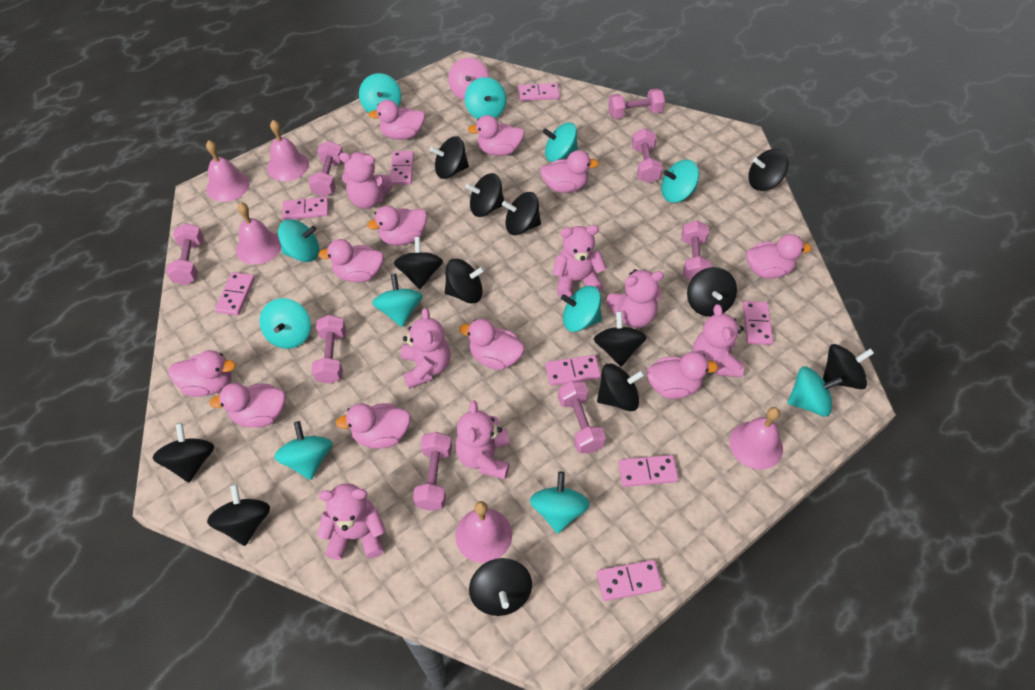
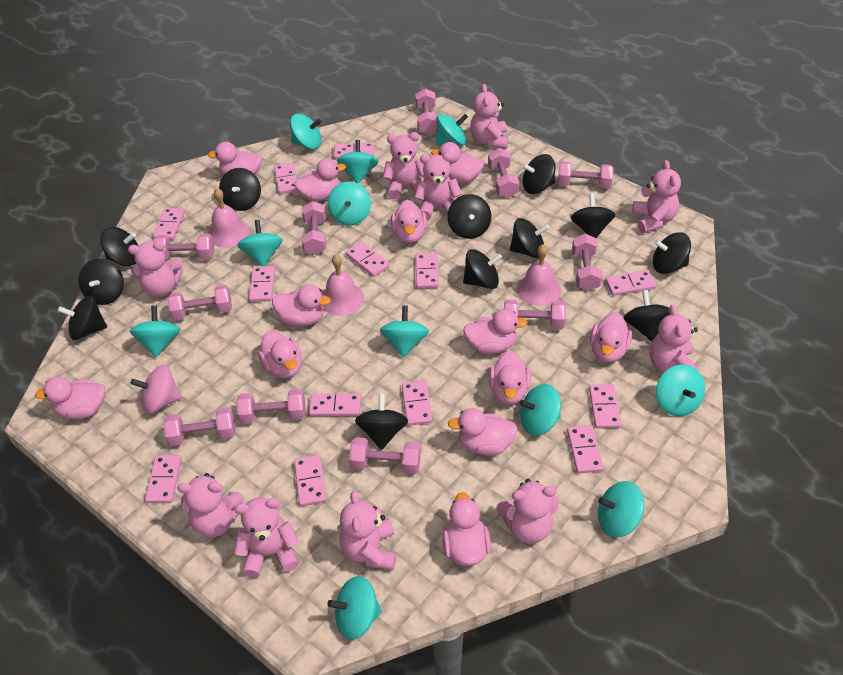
black spinning top: [153,423,214,483] [207,484,270,546] [394,237,443,289] [430,136,469,179] [445,259,485,304] [465,173,504,217] [469,558,532,616] [502,192,541,235] [594,311,647,367] [597,364,645,411] [687,267,737,317] [748,149,789,191] [823,344,874,390] = 13 -> [57,296,107,340] [78,259,124,305] [100,227,138,266] [219,168,261,211] [355,393,408,450] [447,194,491,239] [463,249,502,289] [510,218,549,258] [522,154,555,194] [570,193,616,238] [624,290,670,341] [653,232,691,274] = 12
pink bell: [206,140,249,202] [236,202,281,265] [267,120,309,181] [455,501,512,563] [729,407,783,469] = 5 -> [208,188,249,247] [322,254,364,316] [517,244,561,306] = 3
pink domino: [215,272,255,315] [282,197,329,220] [390,151,414,185] [518,83,560,101] [545,355,601,386] [596,560,663,601] [618,455,679,487] [743,301,773,345] = 8 -> [145,455,182,503] [153,208,185,240] [249,266,275,302] [274,163,297,194] [294,455,327,506] [309,393,361,416] [334,142,374,159] [346,242,390,277] [402,380,433,426] [416,253,439,289] [567,425,604,473] [589,384,621,428] [605,270,656,296] = 13
pink duck: [168,350,236,397] [210,383,286,428] [318,239,384,282] [336,403,411,449] [367,206,427,246] [369,100,425,140] [459,319,525,370] [468,115,524,156] [540,150,599,193] [646,352,718,399] [746,234,812,279] = 11 -> [35,376,106,419] [208,142,262,175] [258,330,302,378] [272,285,331,326] [294,158,346,201] [391,200,427,243] [431,142,484,183] [442,492,491,566] [448,408,518,456] [463,309,528,354] [489,351,531,404] [590,312,632,362] = 12
pink dumbbell: [166,223,204,285] [308,141,343,197] [311,315,346,384] [413,432,452,511] [558,381,606,453] [608,89,665,119] [632,128,663,183] [681,220,711,280] = 8 -> [153,234,214,260] [164,407,236,446] [168,285,232,320] [236,389,306,424] [302,201,326,255] [349,437,421,474] [415,89,437,134] [488,148,519,198] [504,300,566,329] [558,161,614,189] [572,234,602,291] = 11
pink teddy bear: [317,483,386,560] [339,152,392,209] [401,308,450,389] [455,400,510,479] [552,225,607,297] [606,269,664,328] [693,304,744,377] = 7 -> [128,242,183,297] [177,473,244,537] [234,497,299,578] [340,490,396,570] [383,132,424,200] [414,153,462,220] [470,84,509,149] [496,479,559,544] [632,160,681,233] [650,305,699,372] = 10

